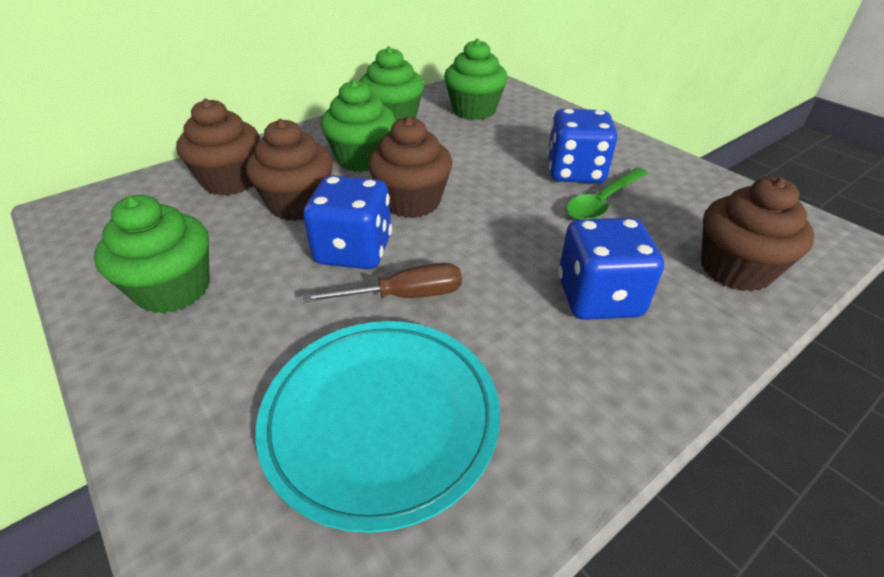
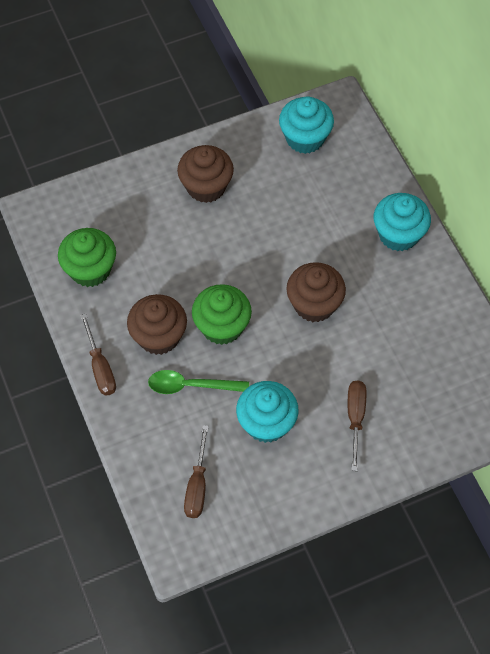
blue dice: [303,176,392,269] [547,109,617,183] [558,218,664,320] = 3 -> none = 0
brown cupcake: [176,98,260,196] [246,119,333,221] [368,117,452,218] [701,177,814,292] = 4 -> [127,294,187,355] [177,145,234,203] [286,262,346,322] = 3
brown screwdriver: [302,263,462,303] = 1 -> [80,314,116,396] [184,425,209,518] [348,380,366,471] = 3
green cupcake: [94,195,210,314] [321,79,396,172] [359,46,424,121] [444,39,508,120] = 4 -> [58,228,116,287] [192,284,252,345] = 2
turquoise cupcake: none = 0 -> [236,381,299,443] [279,96,334,154] [374,193,431,251] = 3
turquoise plate: [256,321,500,533] = 1 -> none = 0

